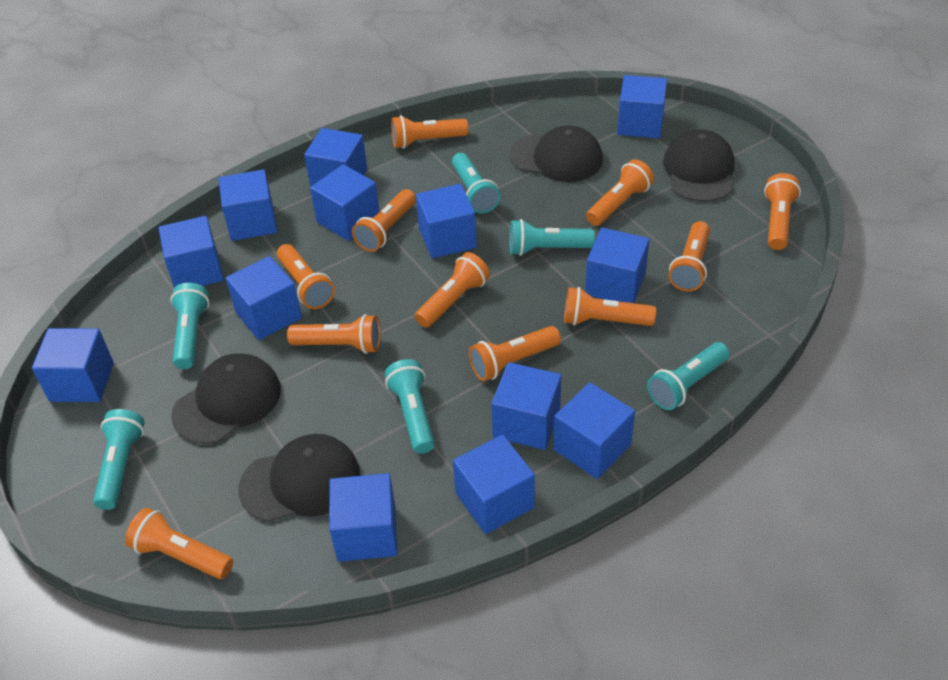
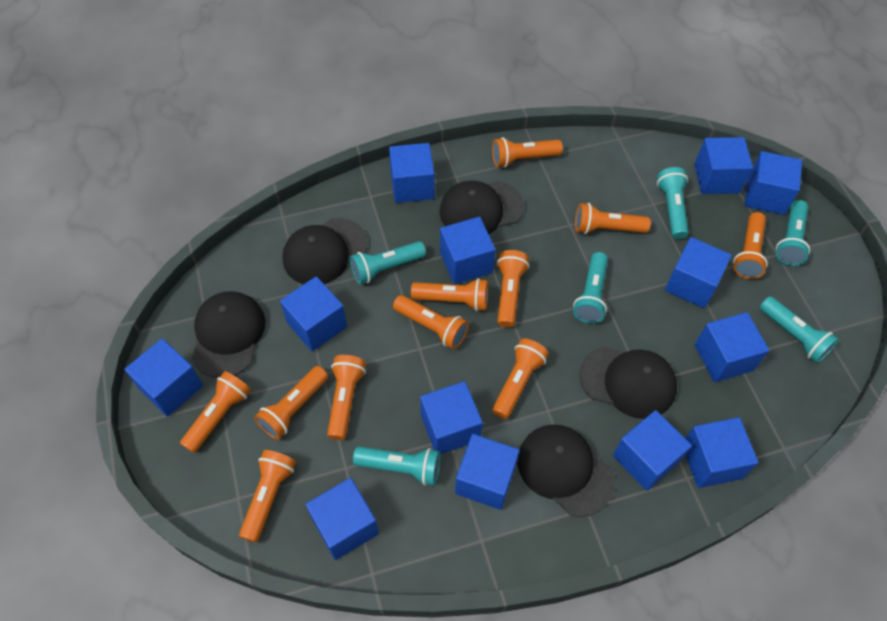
black cap: [171,353,281,444] [239,434,360,522] [510,126,603,182] [663,129,734,202] = 4 -> [191,291,265,378] [283,218,367,284] [439,180,524,234] [517,424,615,517] [580,346,677,419] = 5

